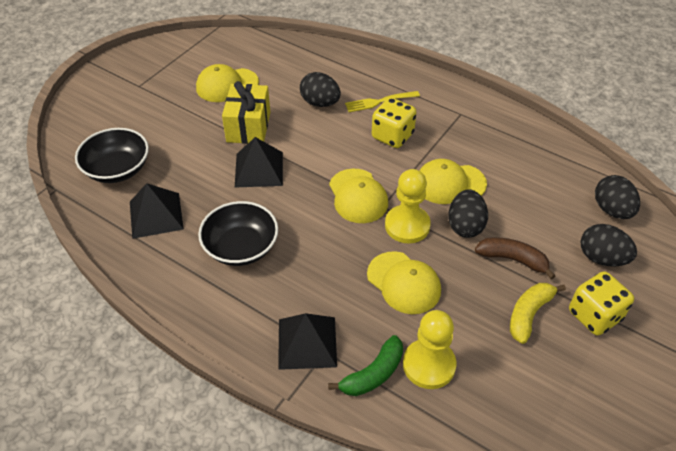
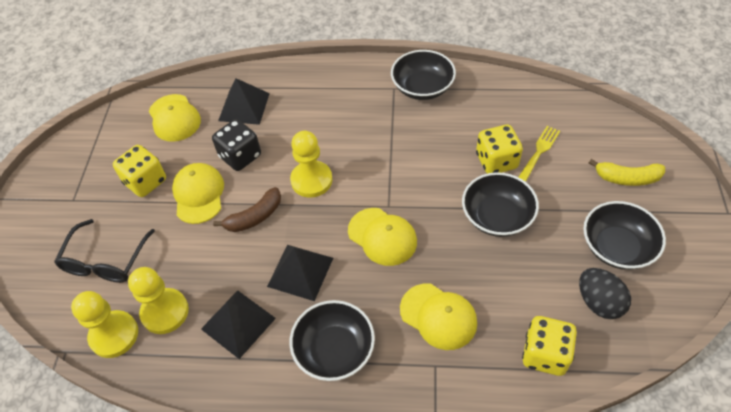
black bowl: [75,128,149,183] [198,201,278,266] = 2 -> [289,300,375,381] [391,50,456,100] [462,172,539,237] [583,201,666,270] = 4
black dice: none = 0 -> [212,119,261,171] = 1
black egg: [300,72,341,107] [448,189,488,238] [580,224,637,266] [595,175,640,219] = 4 -> [579,268,631,319] = 1
black glasses: none = 0 -> [54,219,155,283] = 1
green banana: [328,335,403,396] = 1 -> none = 0
yellow dice: [372,97,417,148] [569,271,634,335] = 2 -> [113,145,166,197] [476,125,523,174] [522,316,577,376] = 3
yellow gift: [222,81,270,144] = 1 -> none = 0
yellow pawn: [385,169,431,243] [403,310,456,389] = 2 -> [71,291,138,358] [128,267,189,334] [290,131,332,198] = 3

